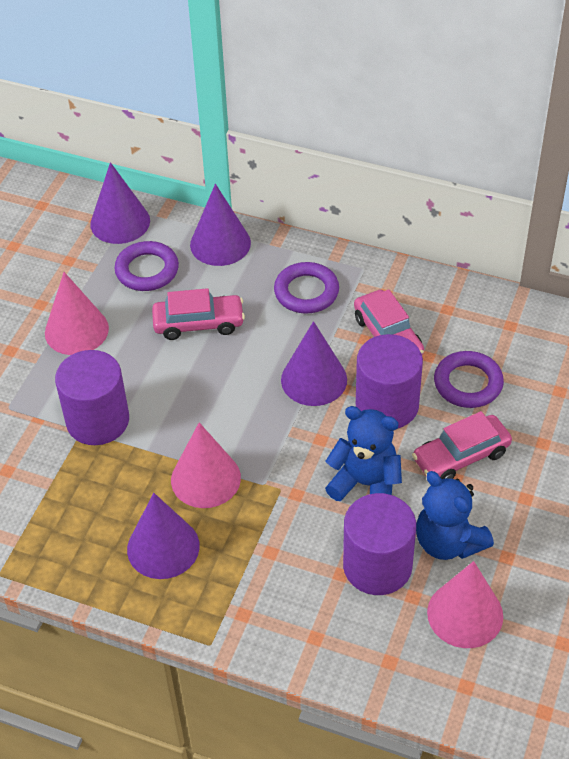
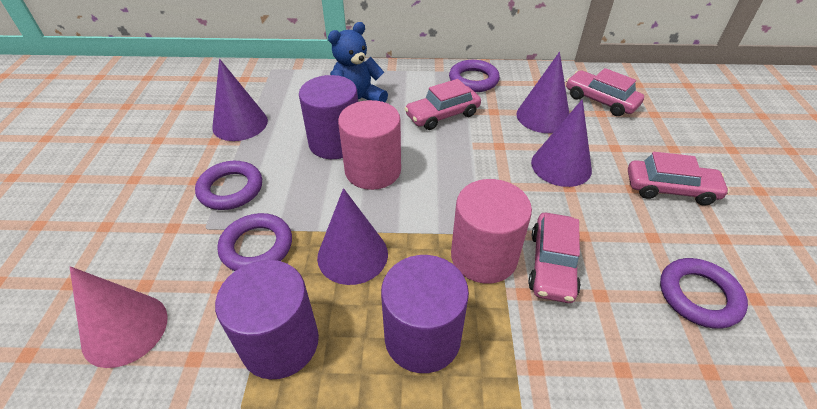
blue teddy bear: [325,406,402,501] [416,471,494,560] = 2 -> [328,22,388,102] = 1
pink car: [152,288,245,340] [354,289,424,355] [412,411,512,479] = 3 -> [404,79,481,130] [528,213,581,303] [566,68,644,116] [628,152,730,206] = 4
pink cone: [45,272,109,355] [171,422,241,508] [427,561,503,648] = 3 -> [70,266,168,368] = 1
pink cylinder: none = 0 -> [338,100,401,190] [451,179,532,284] = 2
purple ring: [114,241,179,291] [274,262,339,314] [434,351,504,408] = 3 -> [195,161,262,210] [217,213,292,271] [449,60,500,92] [660,258,748,329] = 4

